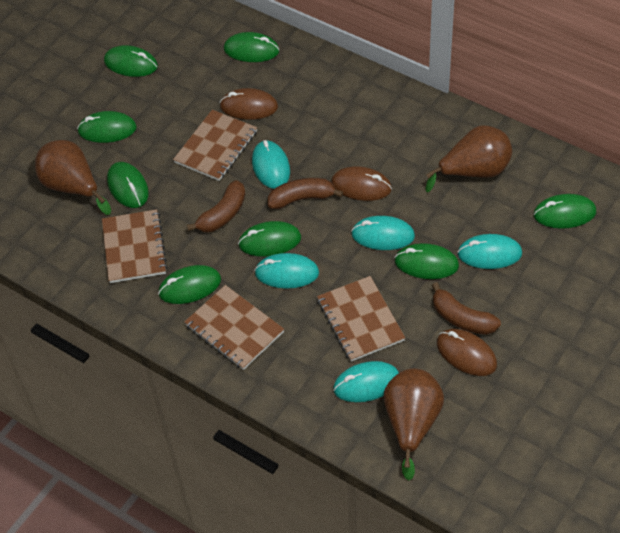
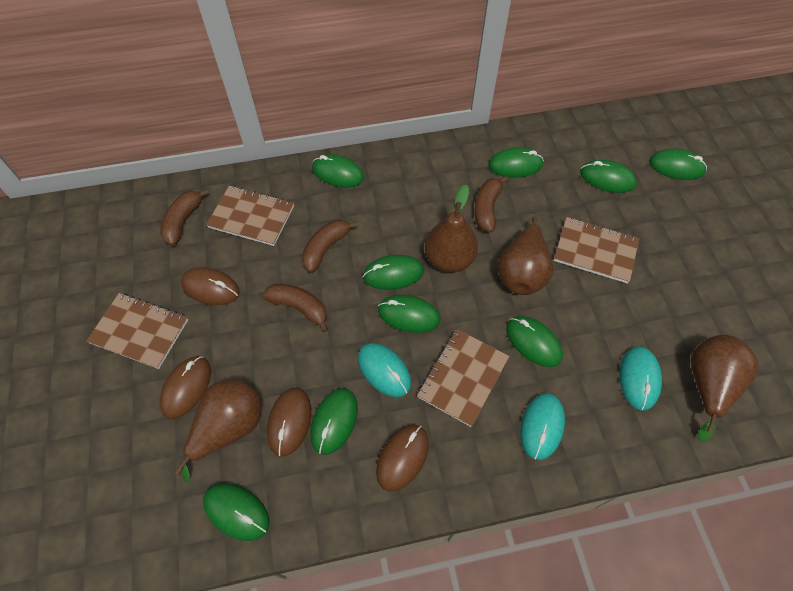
brown banana: [187,180,245,232] [268,178,343,209] [432,282,501,335] = 3 -> [160,189,209,246] [262,284,328,333] [302,220,358,273] [474,176,508,232] = 4
brown mouse: [220,88,278,120] [331,166,392,201] [437,329,497,376] = 3 -> [159,356,211,419] [181,267,240,305] [267,388,311,456] [376,425,429,491] = 4
brown pear: [35,140,111,215] [383,368,444,480] [426,125,512,192] = 3 -> [174,379,261,483] [425,185,478,272] [497,217,553,295] [690,335,759,442] = 4
green mouse: [77,111,137,143] [104,45,158,77] [107,162,149,208] [158,265,221,304] [224,32,279,62] [238,221,301,257] [394,243,459,279] [534,194,596,229] = 8 -> [203,483,269,541] [311,388,358,455] [312,154,364,188] [363,255,424,290] [378,295,440,333] [489,147,544,178] [506,316,563,367] [580,160,637,193] [649,148,707,180] = 9
turquoise mouse: [252,140,290,189] [254,253,319,289] [333,361,399,402] [351,216,415,250] [458,234,522,269] = 5 -> [358,343,411,397] [520,393,565,460] [620,346,662,411] = 3

